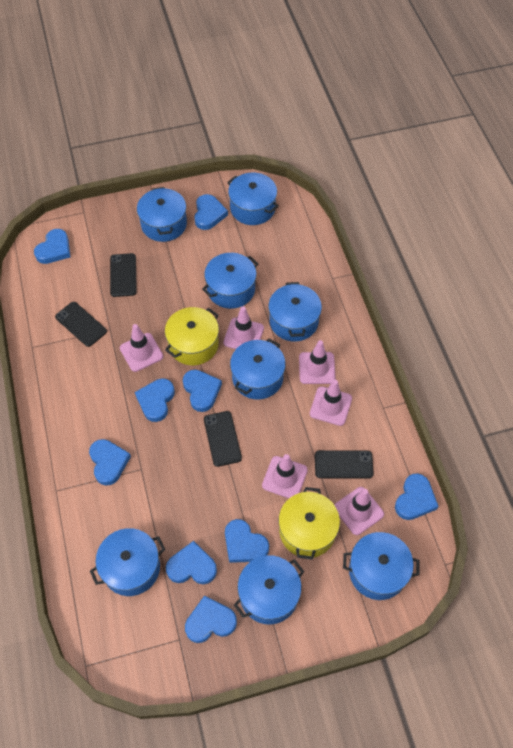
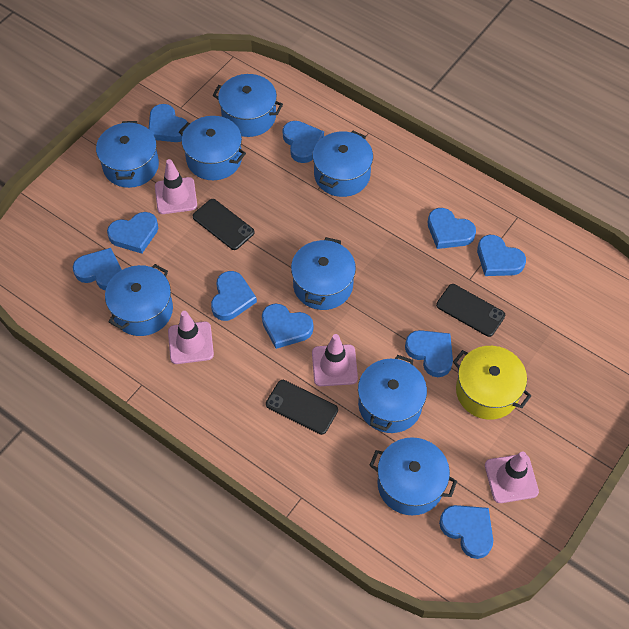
black phone: [55,302,107,347] [110,253,137,297] [204,411,242,467] [315,450,374,479] = 4 -> [193,199,255,250] [266,380,338,435] [436,284,505,337] = 3
blue heart: [34,229,70,264] [89,439,131,485] [135,378,175,422] [166,541,217,584] [183,370,222,412] [185,595,237,643] [194,194,228,230] [225,519,269,563] [395,473,439,520] = 9 -> [73,248,122,290] [107,212,158,253] [149,104,187,142] [211,271,257,321] [262,304,313,349] [282,121,324,163] [405,330,453,377] [428,208,476,249] [439,505,493,559] [477,235,526,276] = 10
pink traffic cone: [120,324,163,372] [223,306,264,349] [262,454,308,498] [299,340,336,384] [310,380,352,426] [335,487,384,535] = 6 -> [155,159,197,214] [168,311,214,364] [312,334,358,386] [485,451,539,503] = 4
yellow pot: [165,307,219,365] [278,487,340,560] = 2 -> [453,346,531,420] = 1

